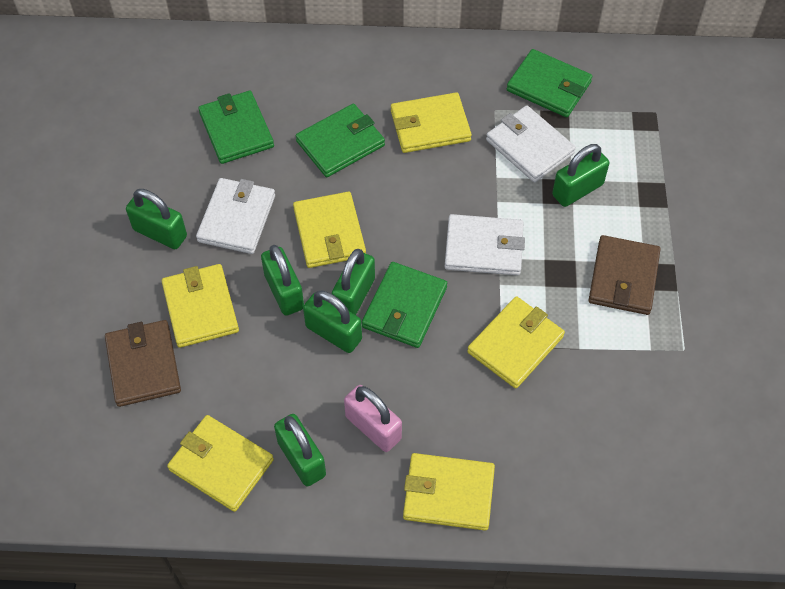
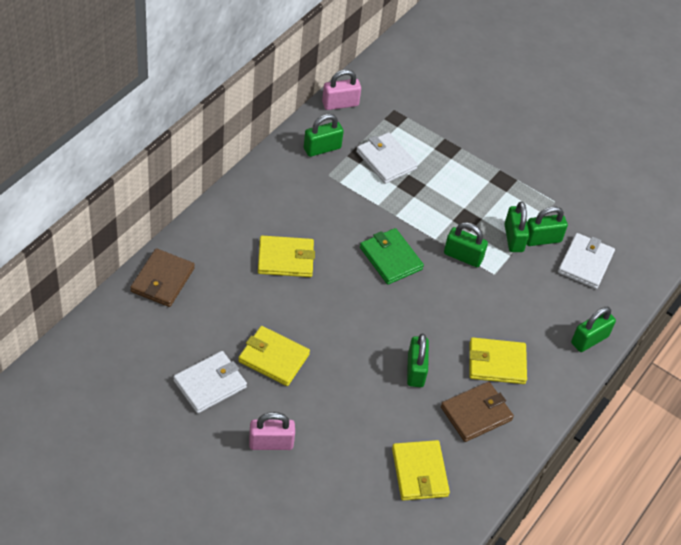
green wallet: [198,91,274,164] [296,104,385,177] [362,262,447,348] [507,49,593,117] = 4 -> [360,228,424,285] = 1
pink padlock: [344,385,402,452] = 1 -> [249,412,295,450] [322,69,361,110] = 2
yellow wallet: [162,264,239,348] [167,415,274,512] [293,192,366,268] [391,92,472,153] [403,453,495,531] [467,296,565,389] = 6 -> [238,326,310,386] [258,236,315,277] [392,440,450,501] [469,337,527,384] = 4

